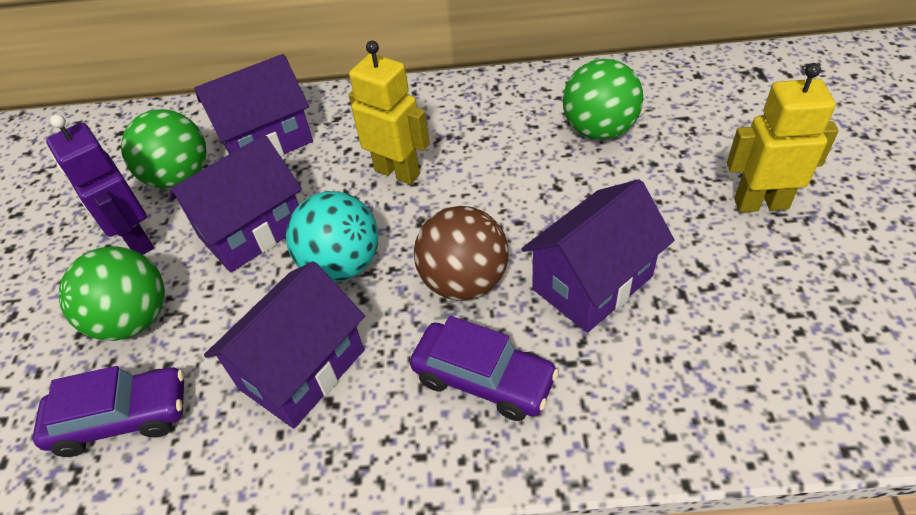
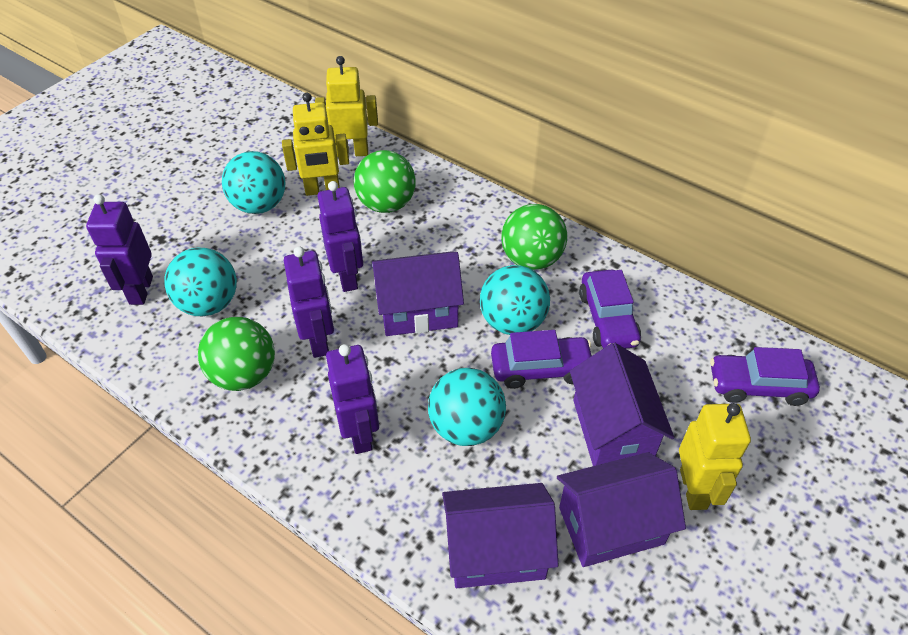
brown ball: [414,206,508,300] = 1 -> none = 0
purple car: [33,366,184,457] [410,316,559,421] = 2 -> [491,330,592,389] [579,270,641,349] [710,347,820,406] = 3
purple robot: [46,114,154,255] = 1 -> [86,194,153,305] [284,246,334,358] [317,181,363,292] [326,344,379,454] = 4
turquoise ball: [286,191,378,282] = 1 -> [164,247,237,316] [222,151,286,214] [428,368,506,446] [480,265,550,335] = 4
yellow robot: [349,41,430,184] [727,63,839,212] = 2 -> [282,93,349,196] [315,56,378,157] [679,403,751,510] = 3

